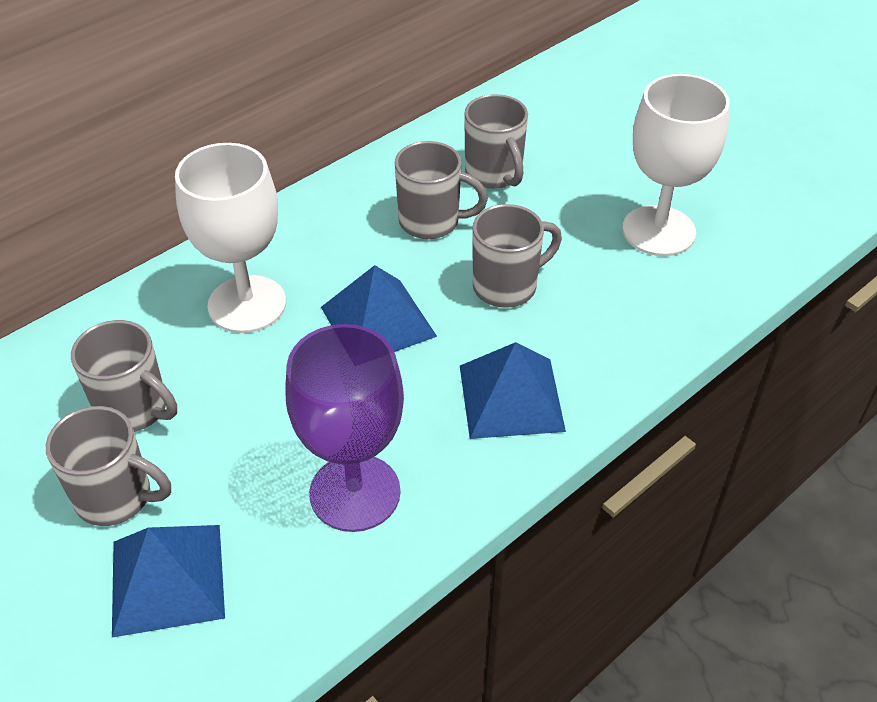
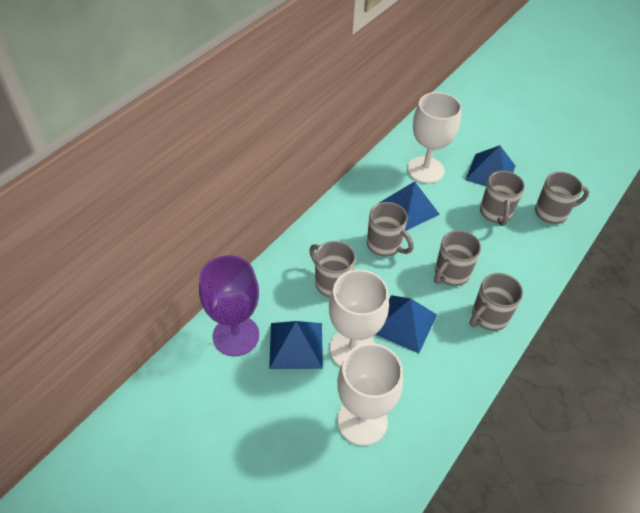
blue pyramid: [112,525,225,638] [321,265,437,352] [460,342,566,439] = 3 -> [269,321,323,369] [375,295,437,353] [379,181,440,231] [465,145,515,186] = 4
grey mug: [46,406,171,526] [71,320,177,432] [395,141,488,239] [464,94,528,189] [473,204,562,308] = 5 -> [309,241,355,297] [367,202,414,257] [434,230,481,286] [469,273,523,331] [480,171,525,226] [535,172,589,224] = 6
white goblet: [175,143,286,333] [622,74,730,256] = 2 -> [329,270,389,367] [337,343,403,446] [407,92,462,184] = 3

